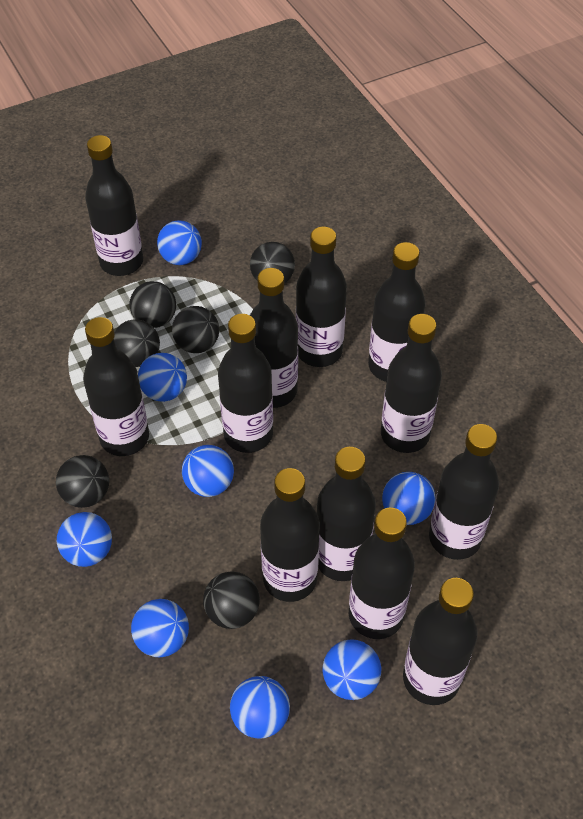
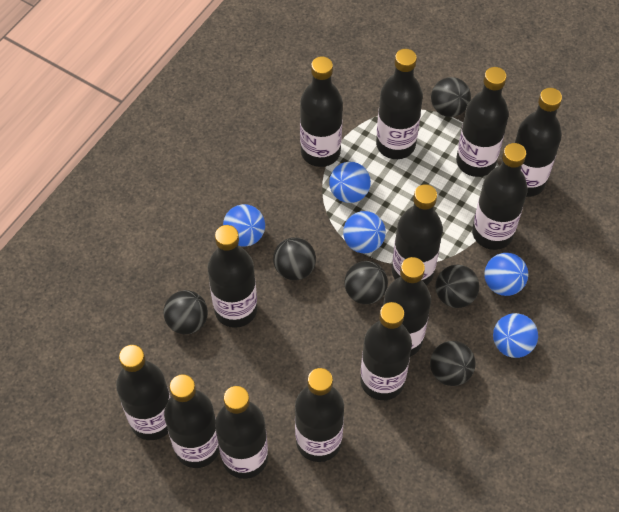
black bottle: [83,317,149,456] [85,135,143,276] [218,314,273,453] [250,268,298,408] [260,468,320,602] [296,227,347,367] [317,447,376,581] [349,508,415,639] [368,242,426,382] [381,314,442,453] [403,578,478,705] [429,424,499,560] = 12 -> [116,345,171,440] [164,374,219,468] [208,225,257,328] [215,386,268,479] [295,368,344,462] [300,56,343,167] [360,302,412,400] [376,49,423,159] [383,257,431,357] [392,184,443,285] [456,67,509,177] [472,143,528,250] [515,88,562,197] = 13
blue ball: [57,512,112,567] [131,599,189,657] [138,353,187,402] [157,220,202,265] [182,445,234,497] [230,676,290,739] [323,639,381,700] [382,472,436,525] = 8 -> [223,204,265,246] [329,162,371,203] [343,211,386,253] [484,253,528,296] [493,313,538,358] = 5

